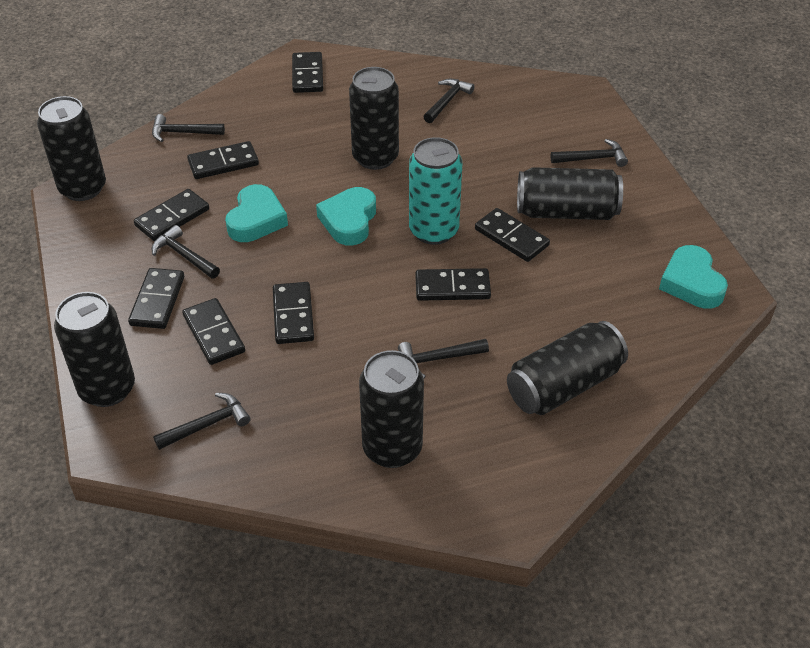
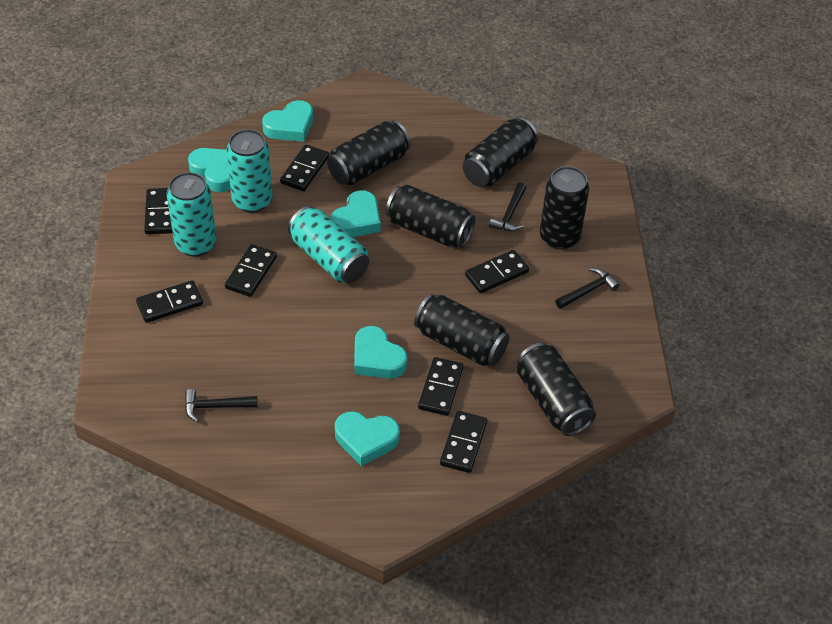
black domino: [128,268,184,329] [134,189,209,241] [182,298,245,365] [187,141,259,179] [273,282,314,344] [292,52,323,93] [415,268,491,301] [475,208,550,262] = 8 -> [136,280,203,323] [144,188,173,234] [225,244,277,297] [280,145,329,191] [418,357,463,416] [440,411,487,473] [465,250,529,293] = 7
black hammer: [152,114,225,142] [152,225,220,279] [153,393,251,450] [398,339,489,378] [423,79,475,123] [551,139,628,167] = 6 -> [185,389,258,422] [489,182,527,231] [555,268,620,309] = 3
turquoise can: [409,137,462,245] = 1 -> [167,172,217,257] [226,129,272,213] [288,206,369,283] = 3
turquoise heart: [225,184,288,242] [316,187,376,246] [659,245,728,309] = 3 -> [188,148,230,192] [262,100,313,142] [331,190,381,237] [335,411,400,466] [354,326,407,379] = 5

